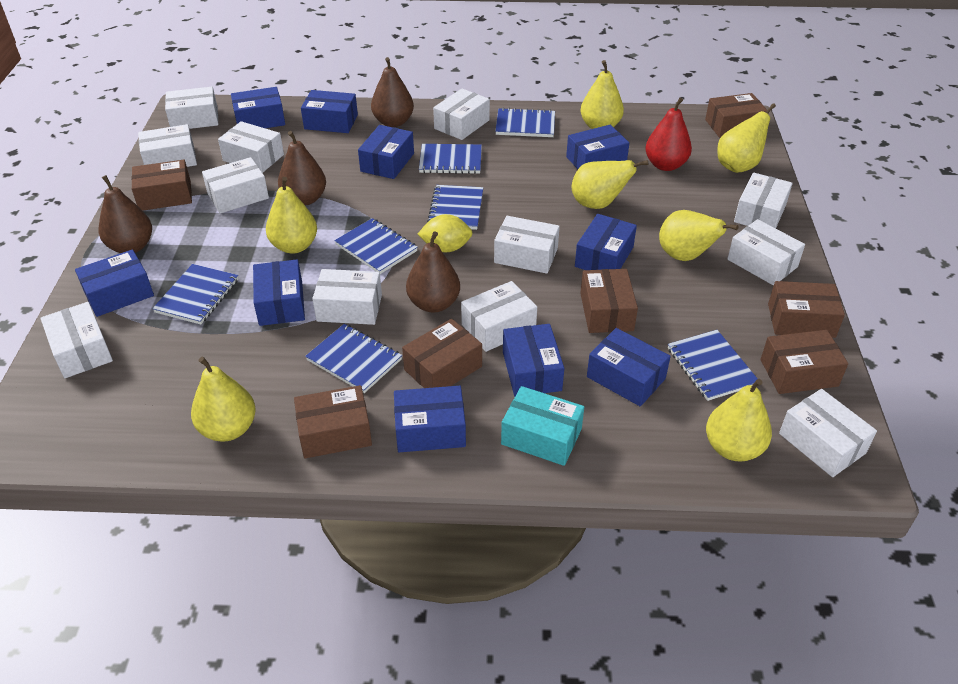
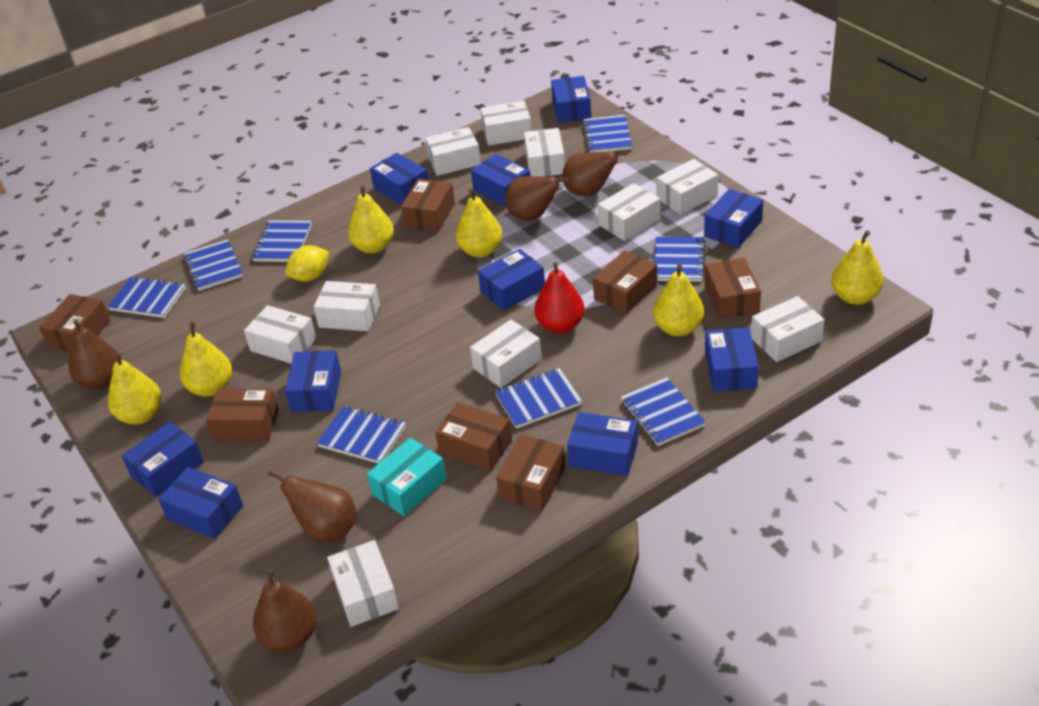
blue notebook: [152,264,238,325] [305,324,402,393] [334,218,418,274] [419,144,482,174] [427,185,483,230] [495,107,555,137] [668,330,758,401] = 7 -> [107,276,186,318] [184,239,243,291] [252,220,312,262] [317,406,406,463] [495,368,582,429] [583,115,632,152] [620,377,706,446] [654,237,705,282] = 8
brown pear: [99,175,152,253] [278,131,326,206] [371,57,414,127] [406,231,460,313] = 4 -> [69,320,117,390] [253,569,316,652] [268,470,356,543] [505,176,568,221] [562,151,627,197] = 5
white box: [40,302,113,378] [138,124,197,167] [165,87,218,129] [202,157,269,214] [218,121,284,173] [312,269,382,325] [433,88,490,140] [461,281,537,352] [494,216,560,274] [727,219,805,286] [734,173,793,228] [779,389,877,477] = 12 -> [244,305,316,364] [314,281,380,331] [327,540,399,627] [425,127,481,176] [470,319,542,388] [481,101,532,146] [524,128,565,177] [598,183,660,241] [656,159,718,215] [751,296,824,362] = 10
yellow pear: [191,357,256,441] [266,177,317,254] [572,160,648,209] [580,60,624,129] [659,210,739,261] [706,379,772,461] [717,103,776,173] = 7 -> [108,352,162,425] [180,322,232,397] [348,186,394,254] [456,189,502,258] [653,264,704,336] [831,230,884,305] = 6

